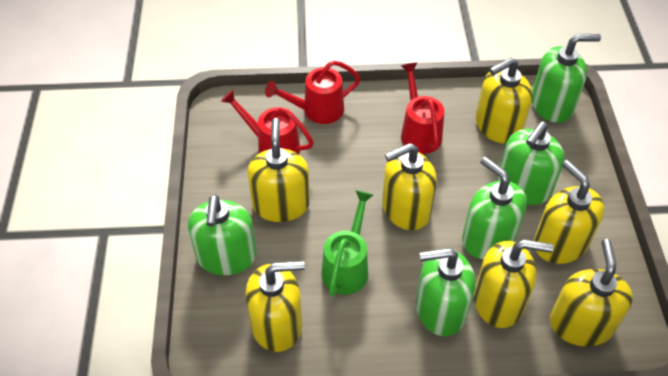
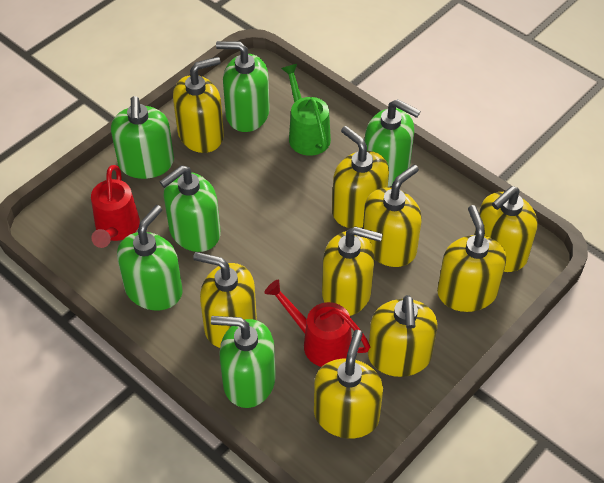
green soap dispenser: [188,195,257,275] [416,248,475,336] [462,157,527,259] [498,121,565,205] [532,34,601,123] = 5 -> [111,96,174,179] [117,205,183,310] [160,165,221,252] [211,316,276,408] [216,41,270,132] [365,99,421,187] = 6
red watering can: [221,89,314,154] [265,60,360,124] [401,62,444,154] = 3 -> [91,165,140,248] [264,280,370,367] = 2
yellow soap dispenser: [245,261,305,352] [247,118,310,222] [382,143,437,230] [474,240,554,328] [476,57,532,144] [534,160,605,264] [550,239,633,347] = 7 -> [173,57,224,153] [193,252,257,348] [314,330,383,439] [322,227,383,316] [332,126,389,228] [363,165,422,267] [368,295,437,377] [437,205,506,312] [474,186,537,272] = 9

